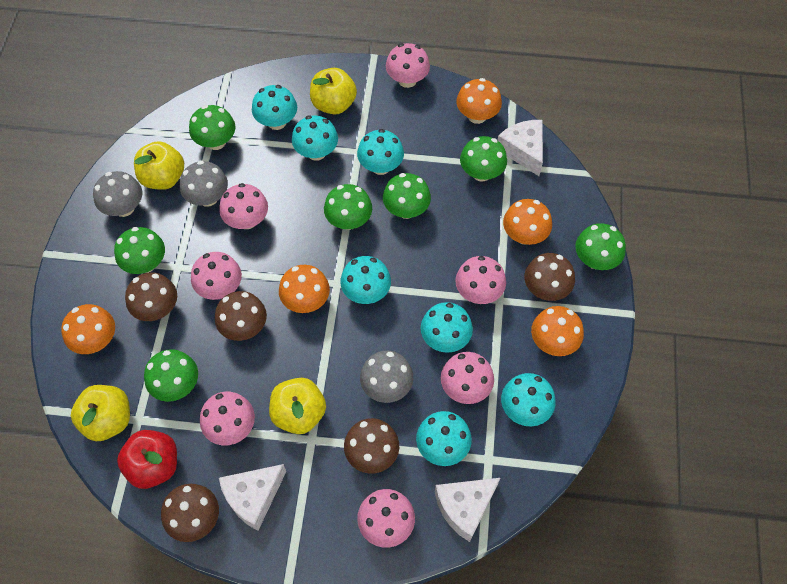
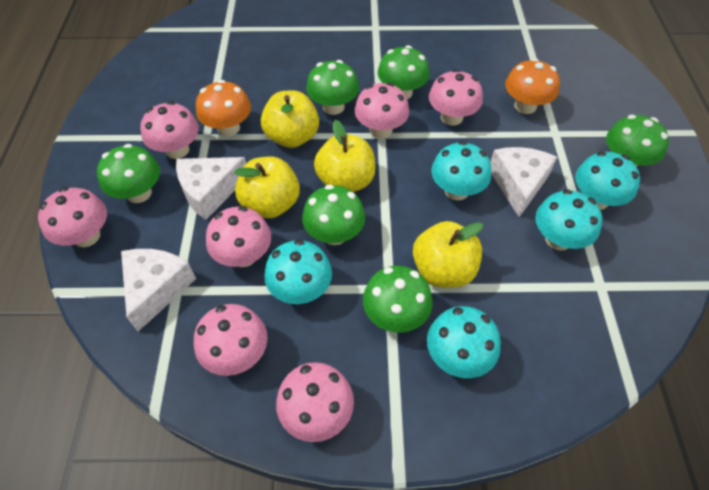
brown mushroom: [125,272,177,321] [161,484,219,542] [215,291,267,341] [344,418,399,474] [524,253,575,301] = 5 -> none = 0
green mushroom: [114,227,165,274] [144,349,198,402] [189,105,236,150] [324,184,372,230] [383,173,431,219] [460,136,507,181] [575,223,626,270] = 7 -> [97,144,160,203] [302,185,365,245] [306,60,359,115] [363,266,432,333] [378,45,429,99] [606,115,669,167] = 6
grey mushroom: [93,171,142,217] [180,160,228,207] [360,351,413,403] = 3 -> none = 0
orange mushroom: [61,304,115,354] [279,265,330,313] [456,78,502,124] [503,199,552,245] [531,306,584,356] = 5 -> [196,80,251,137] [505,58,560,114] = 2
red apple: [117,430,177,489] = 1 -> none = 0
turquoise mushroom: [252,85,297,130] [292,115,338,161] [340,256,391,304] [357,129,404,175] [416,411,472,466] [421,302,473,353] [501,373,556,426] = 7 -> [264,239,332,304] [427,306,501,378] [431,141,491,200] [536,189,603,250] [575,152,640,210] = 5

